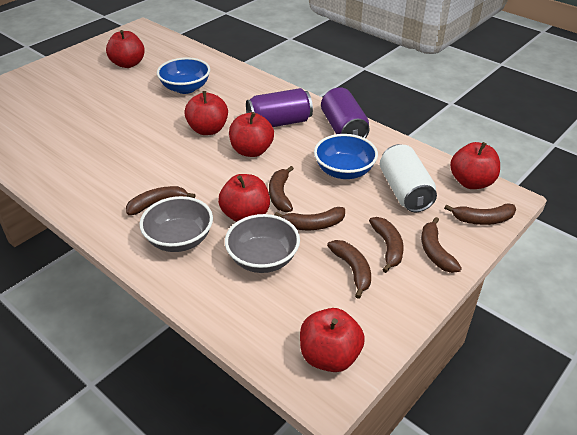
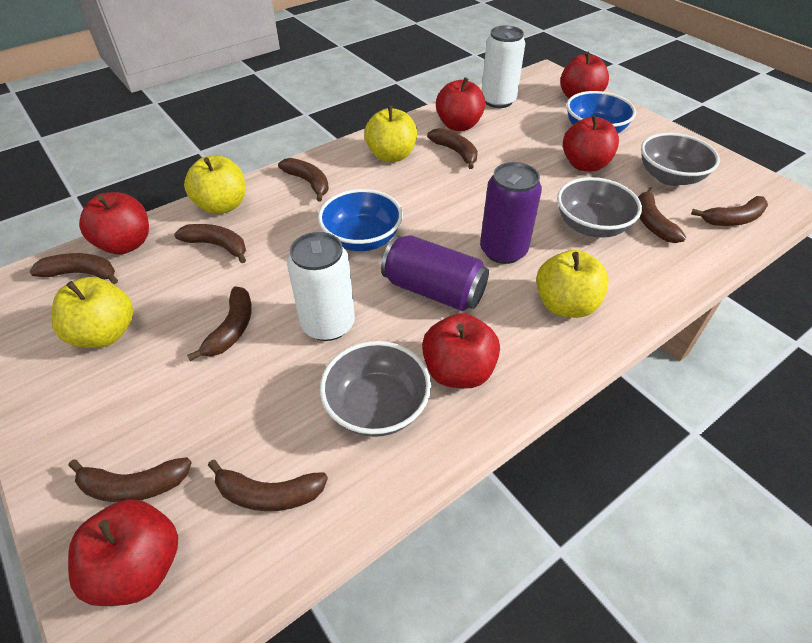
brown banana: [126,186,196,215] [269,166,294,212] [275,207,345,230] [327,240,371,299] [369,217,404,273] [421,217,462,273] [444,203,516,225] = 7 -> [29,253,118,284] [68,457,192,503] [174,224,246,263] [187,286,252,361] [208,460,328,511] [278,158,329,202] [427,128,478,169] [638,187,686,243] [691,196,768,226] = 9
grey bowl: [139,196,213,252] [225,214,300,273] = 2 -> [320,341,431,437] [557,177,642,238] [641,133,720,186] = 3
white can: [380,144,437,212] = 1 -> [287,232,355,341] [481,26,525,108] = 2
yellow apple: none = 0 -> [51,277,134,348] [184,156,245,215] [364,106,417,162] [536,250,609,318] = 4

